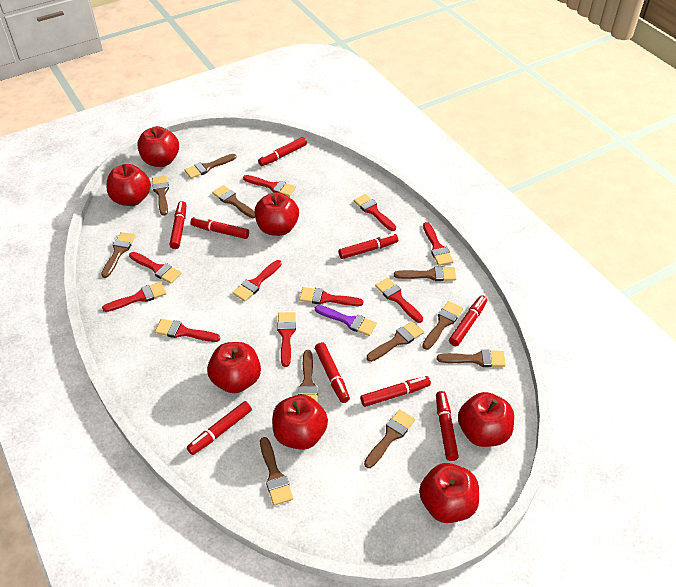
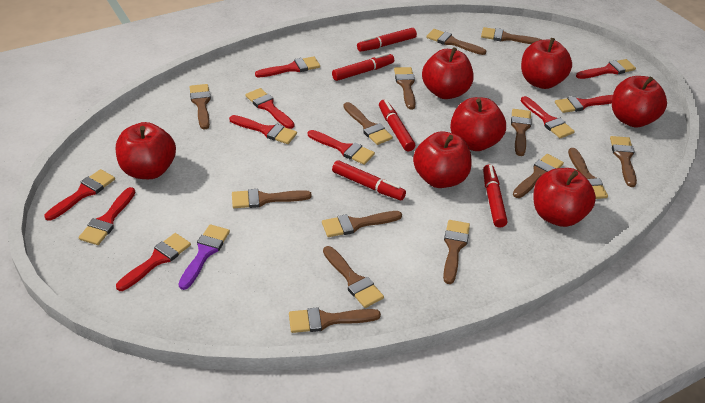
brown brush: [101,232,136,278] [152,175,169,216] [184,154,237,179] [212,185,255,218] [260,437,293,506] [298,350,318,402] [364,409,415,468] [367,321,424,362] [394,266,456,281] [422,301,463,350] [437,349,506,367] = 11 -> [190,84,211,129] [232,189,312,208] [289,307,381,333] [322,211,402,237] [323,246,384,308] [344,102,393,145] [394,67,416,109] [426,29,486,55] [443,220,470,284] [481,27,542,44] [511,109,532,156] [513,154,564,198] [568,148,608,199] [610,136,637,187] = 14
red marker: [169,201,186,249] [187,401,252,455] [190,217,249,239] [258,137,307,166] [315,342,350,403] [339,234,398,259] [361,376,431,407] [436,391,459,461] [449,295,487,346] = 9 -> [332,53,394,81] [332,160,406,200] [357,28,417,52] [379,99,415,151] [483,164,507,228] = 5

